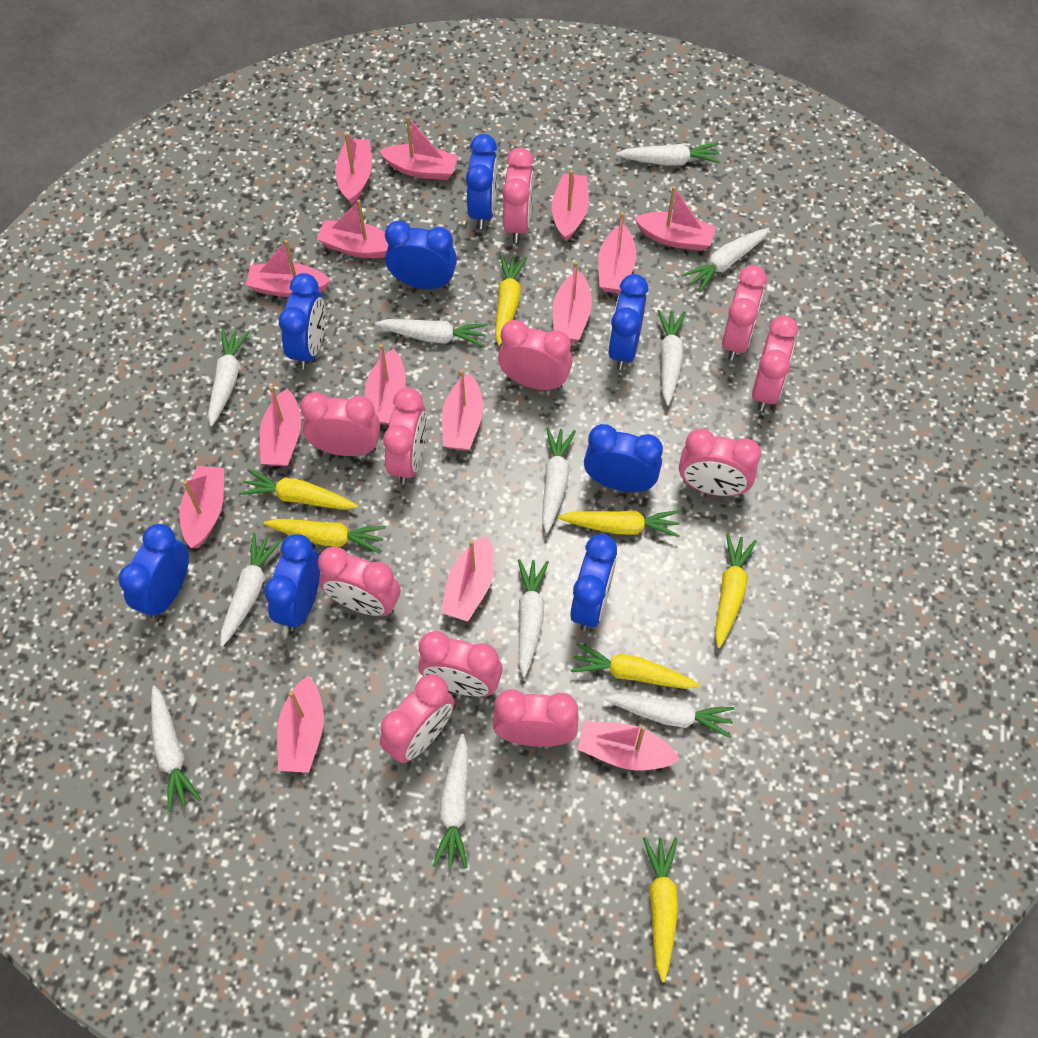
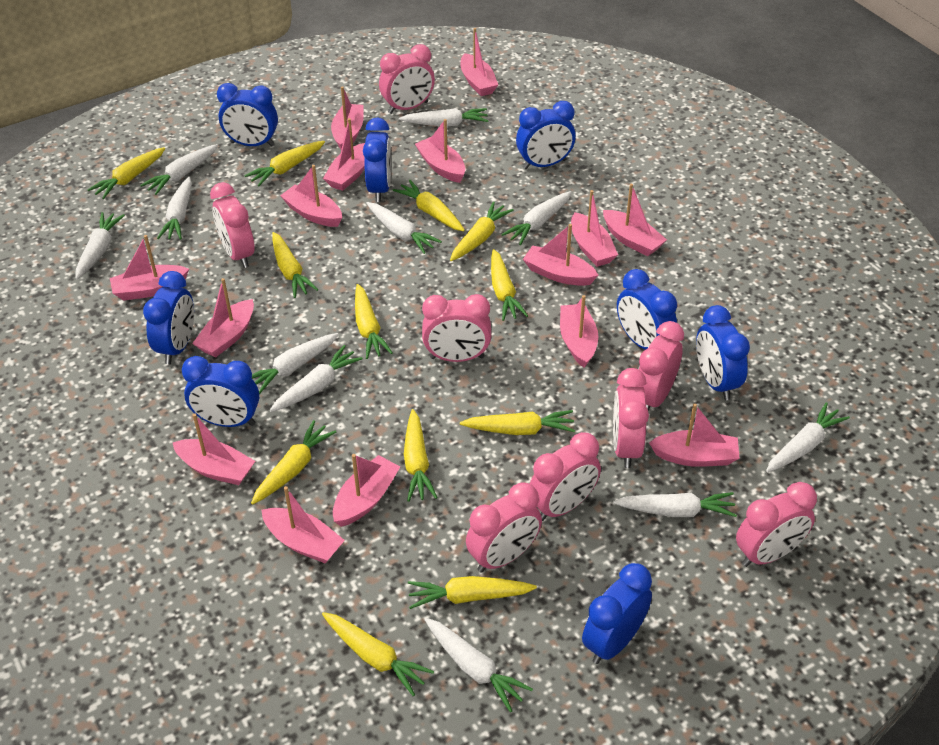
pink clock: [300,392,380,456] [318,547,400,616] [380,674,454,763] [383,387,427,485] [418,631,503,697] [493,689,578,747] [498,320,573,390] [502,148,534,243] [679,429,761,496] [722,265,767,360] [752,316,798,411] = 11 -> [210,182,255,268] [379,44,435,114] [422,294,491,362] [466,482,542,573] [530,432,601,521] [613,368,649,468] [638,321,684,411] [736,482,817,567] = 8
yellow carrot: [239,469,358,510] [264,519,386,554] [495,254,527,346] [558,510,680,537] [571,643,700,689] [643,837,678,982] [715,534,757,648] = 7 -> [87,147,165,199] [244,141,325,187] [251,420,336,505] [272,232,318,298] [322,612,434,696] [355,284,393,359] [392,180,465,231] [404,409,438,502] [408,576,537,609] [450,202,514,261] [460,410,575,435] [491,249,528,321] = 12

